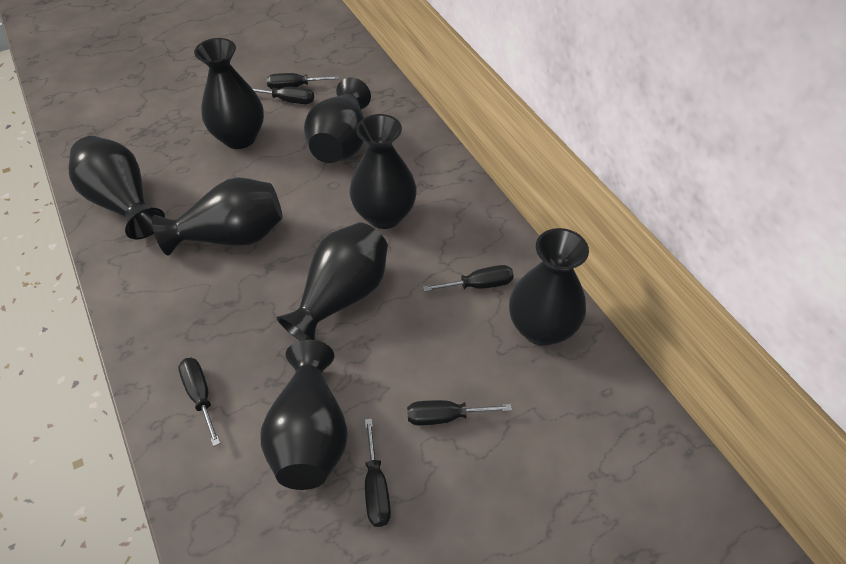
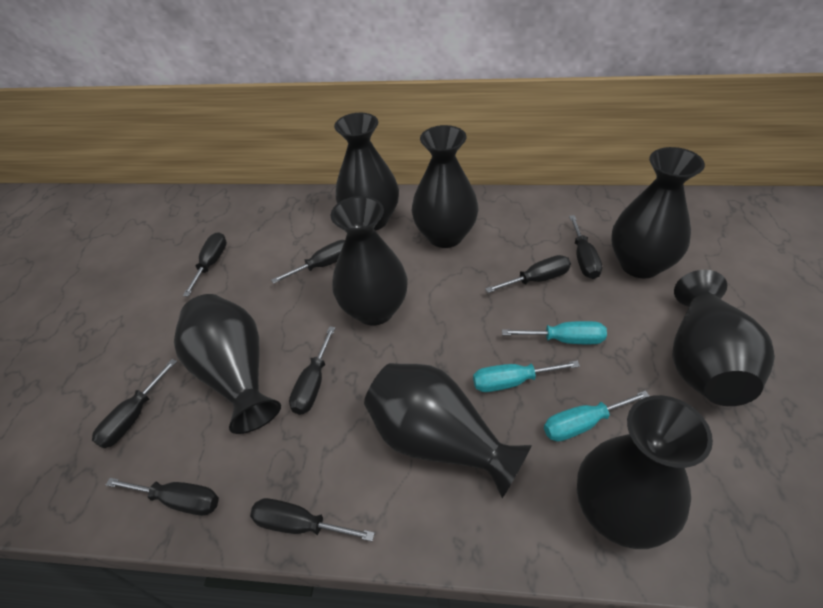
black screwdriver: [178,358,220,446] [252,87,314,104] [267,73,339,89] [365,418,391,527] [407,400,512,425] [423,265,514,292] = 6 -> [92,359,177,448] [106,478,219,516] [183,232,227,297] [250,498,375,541] [271,240,345,284] [289,326,336,415] [485,255,571,293] [569,215,602,279] = 8
turquoise screwdriver: none = 0 -> [473,360,580,392] [502,321,607,344] [544,391,649,442] = 3

